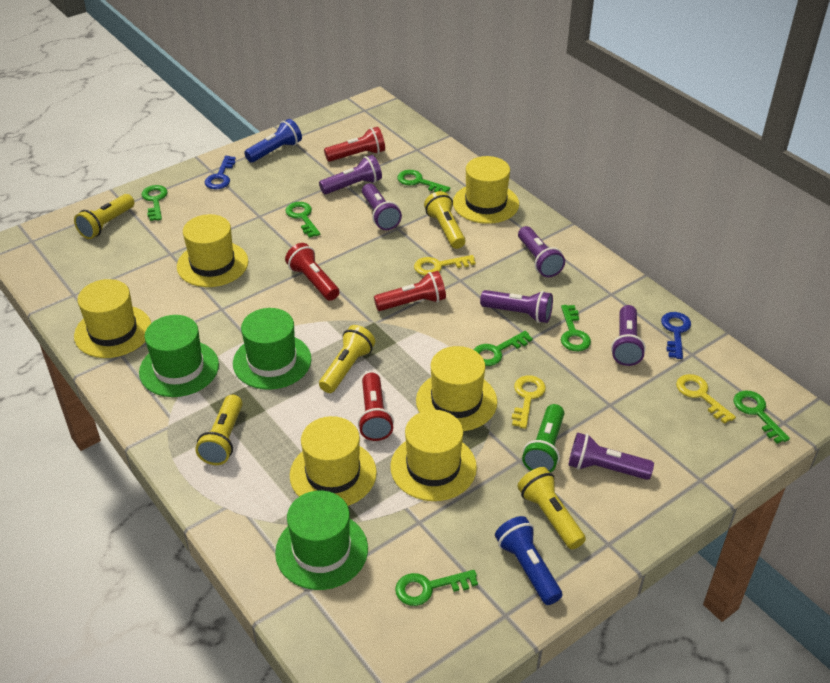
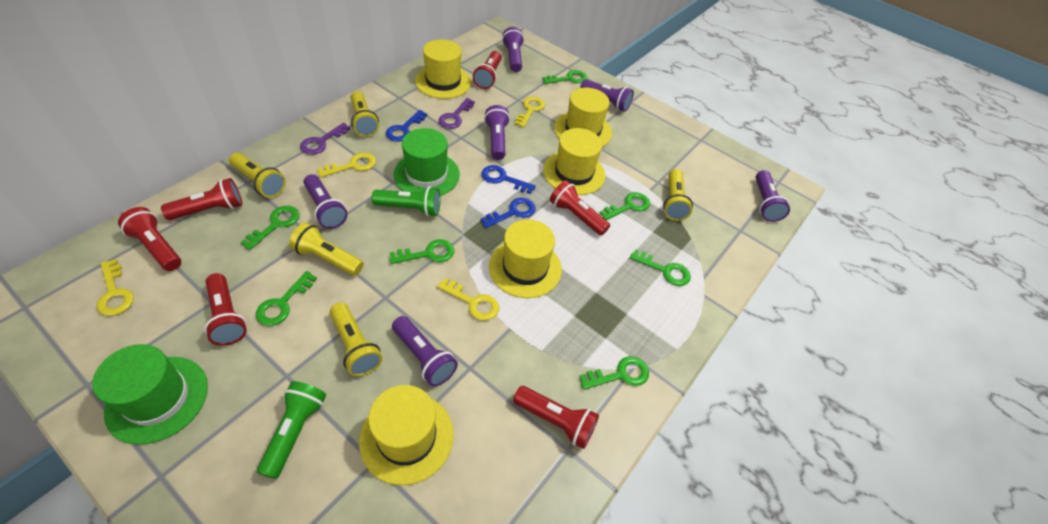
blue flashlight: [244,119,302,163] [495,516,562,605] = 2 -> none = 0
blue key: [205,156,236,189] [661,312,691,359] = 2 -> [386,110,427,142] [481,165,536,194] [481,198,536,228] = 3
green flashlight: [522,404,564,472] = 1 -> [257,381,326,479] [372,186,441,217] = 2
green hat: [139,315,219,397] [233,308,312,390] [275,491,368,590] = 3 -> [92,344,208,445] [394,128,460,196] = 2
purple key: none = 0 -> [300,123,350,155] [438,98,475,129] = 2
red flashlight: [285,243,339,301] [324,127,385,162] [358,373,394,441] [374,271,446,311] = 4 -> [118,207,181,271] [161,178,242,220] [204,273,247,346] [473,51,502,89] [513,386,599,449] [550,180,610,235] = 6
yellow hat: [74,279,151,358] [177,214,248,287] [290,416,377,506] [390,410,477,501] [416,346,497,431] [453,156,519,224] = 6 -> [359,385,454,485] [415,39,471,99] [489,219,562,298] [543,128,605,195] [554,88,612,147] = 5
yellow key: [414,255,476,276] [512,375,546,429] [676,374,736,424] = 3 -> [97,259,134,316] [317,152,376,178] [437,278,499,321] [515,96,545,128] = 4

